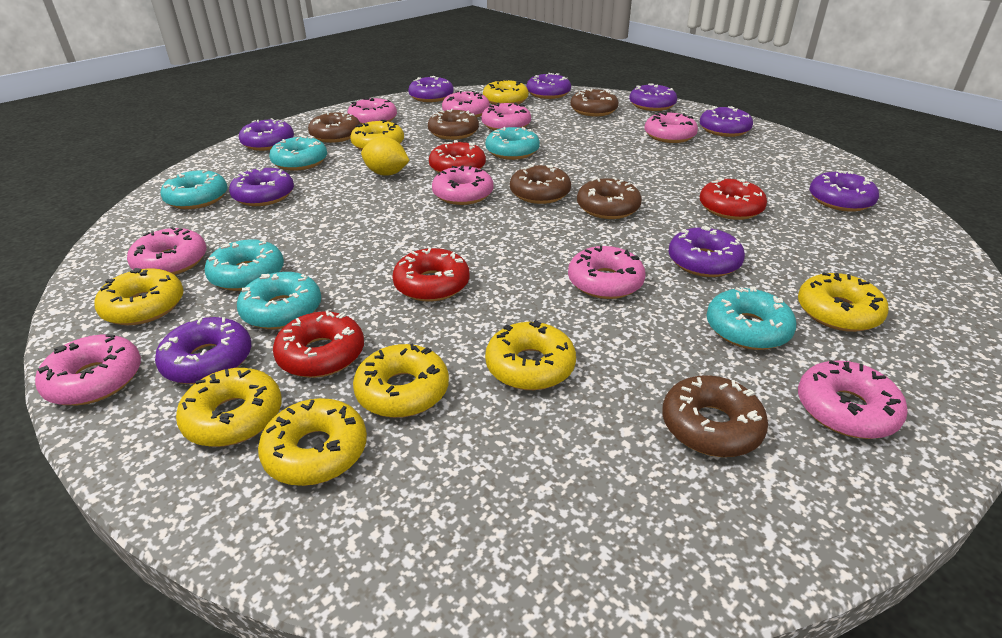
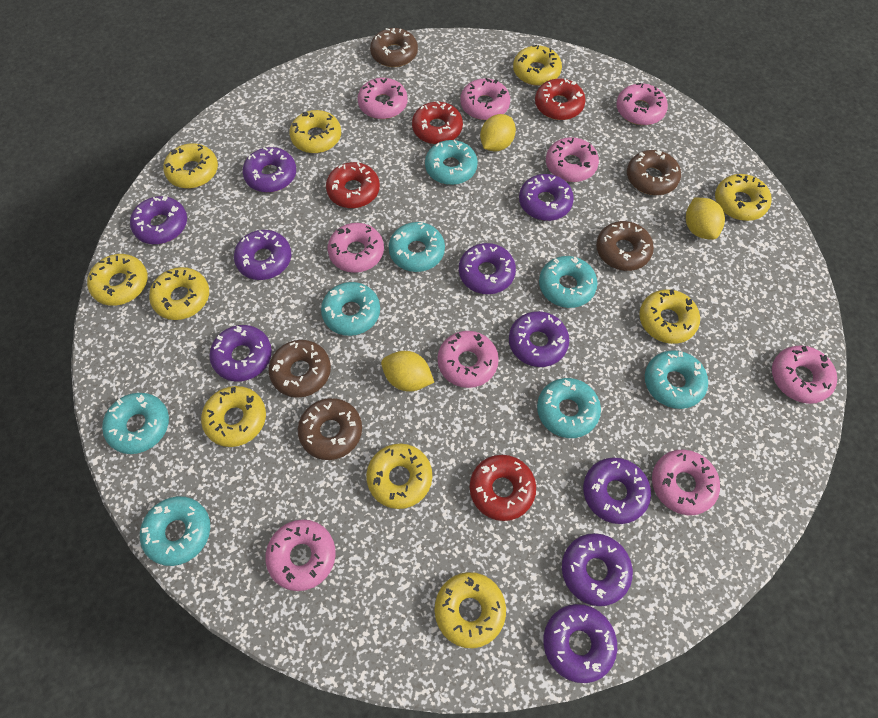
brown donut: [308,111,360,143] [428,109,479,140] [510,164,571,204] [570,88,618,116] [577,177,642,219] [662,375,768,457] = 6 -> [269,340,331,398] [298,398,362,460] [370,28,418,67] [596,221,654,271] [627,149,681,195] = 5
purple donut: [155,317,251,384] [229,167,294,206] [239,118,294,151] [408,76,454,102] [527,73,571,99] [629,83,677,111] [669,226,745,277] [700,106,753,137] [809,170,879,212] = 9 -> [130,196,187,244] [209,325,272,382] [234,230,291,280] [243,147,296,193] [459,243,516,294] [509,311,569,367] [519,174,574,221] [543,604,617,683] [562,533,633,606] [583,457,651,524] = 10
turquoise donut: [160,169,227,209] [204,239,284,291] [237,272,321,329] [269,135,327,171] [485,127,540,160] [707,286,796,350] = 6 -> [102,393,169,454] [140,496,210,566] [321,282,380,336] [389,222,445,272] [425,140,478,185] [537,378,601,438] [539,256,597,308] [645,350,708,409] = 8
yellow donut: [94,268,184,325] [176,368,282,447] [258,398,367,486] [350,120,404,150] [353,343,449,418] [483,79,529,105] [485,320,576,390] [798,272,889,332] = 8 -> [87,254,148,306] [149,267,209,320] [163,143,218,188] [201,386,266,447] [289,110,341,153] [366,443,432,509] [434,572,506,648] [513,45,562,86] [639,289,700,344] [715,174,772,221] = 10
yellow lemon: [361,137,410,176] = 1 -> [381,351,434,392] [480,114,516,152] [686,197,725,240] = 3

